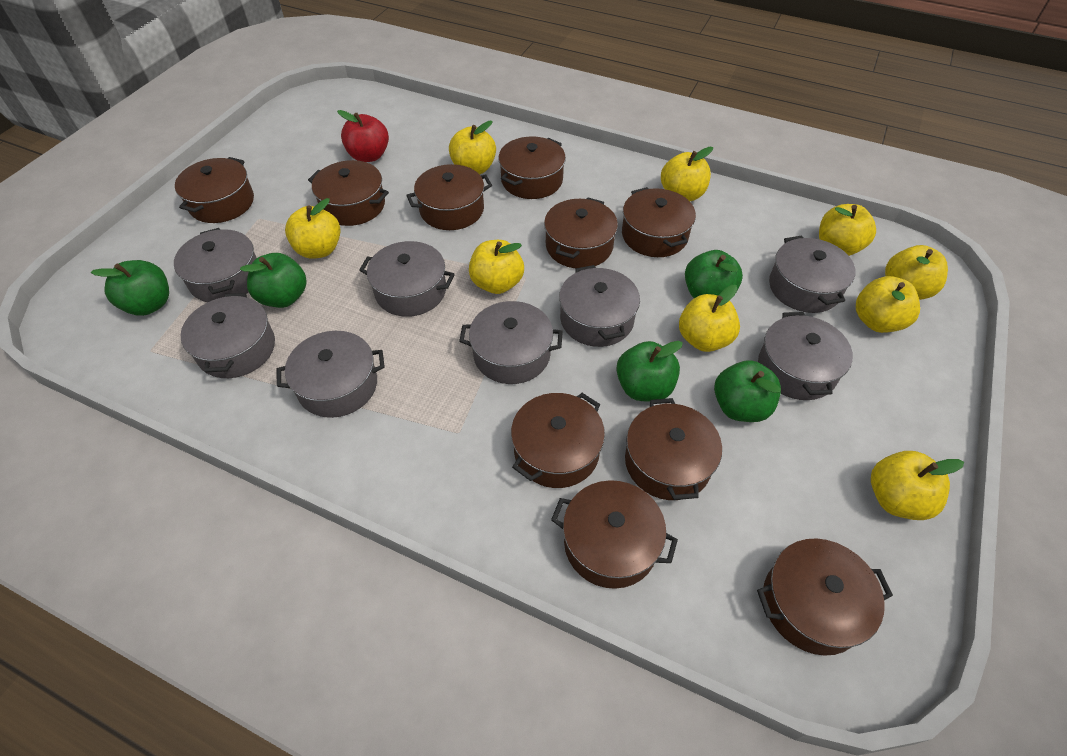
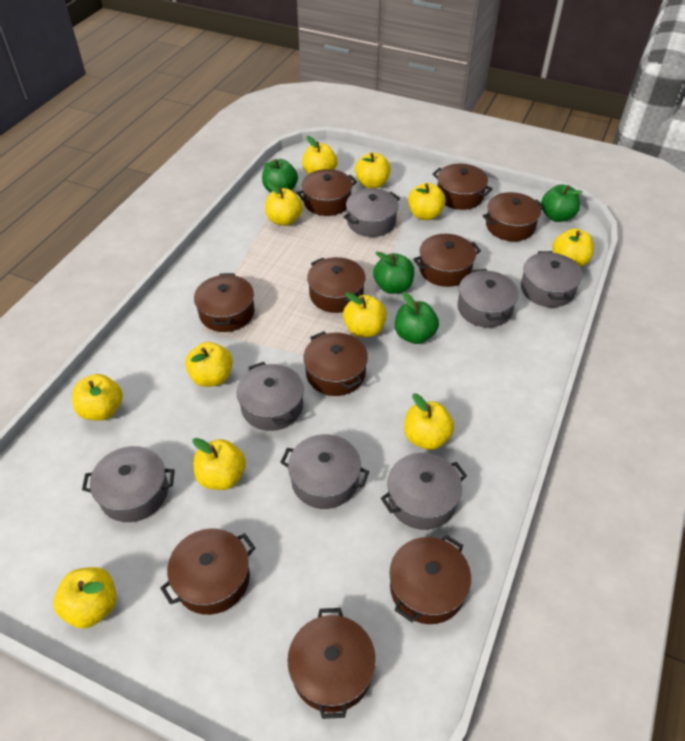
green apple: [91,260,169,316] [240,253,307,308] [616,341,683,402] [685,250,743,298] [714,360,781,422] = 5 -> [262,159,298,193] [373,252,415,294] [395,292,439,344] [541,184,582,222] = 4
grey pot: [174,228,257,302] [181,293,275,378] [277,331,385,418] [359,241,455,317] [459,301,563,384] [559,265,640,347] [758,312,853,400] [769,235,855,313] = 8 -> [82,446,175,522] [237,362,304,431] [280,434,369,509] [343,188,400,237] [381,453,467,530] [458,269,519,327] [521,251,582,307] = 7
red apple: [337,110,389,162] = 1 -> none = 0
yellow apple: [285,198,340,259] [449,120,496,175] [469,240,524,294] [661,147,713,201] [679,285,740,352] [819,204,876,256] [856,276,920,333] [871,451,964,520] [885,245,948,300] = 9 -> [53,567,116,629] [72,374,123,421] [185,342,233,387] [192,438,246,490] [265,182,303,226] [302,136,338,174] [343,292,387,337] [355,153,391,188] [404,393,454,450] [408,183,446,220] [552,229,594,267] = 11

